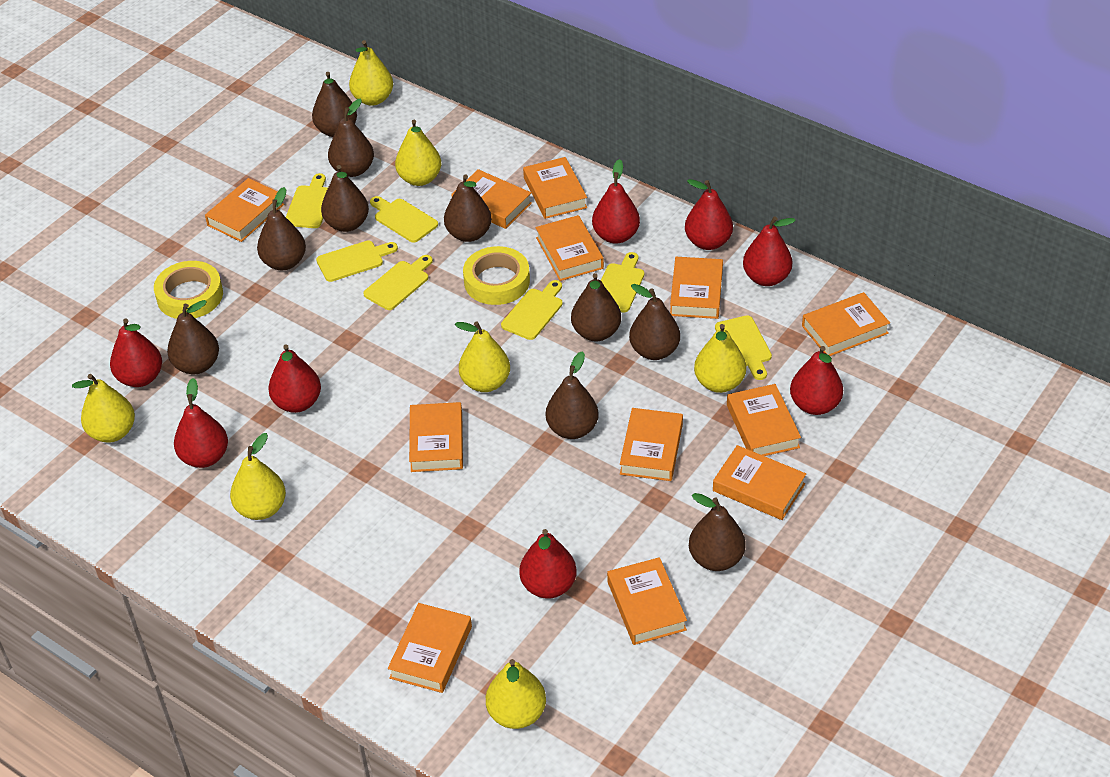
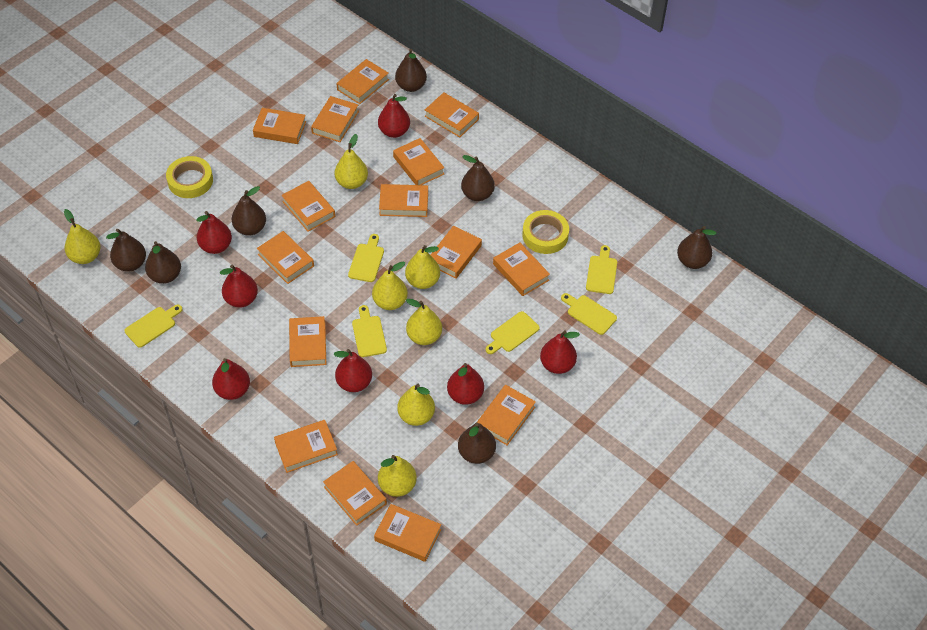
brown pear: [167,300,219,374] [257,187,306,270] [312,72,357,137] [321,165,369,232] [328,99,374,177] [444,175,492,242] [546,351,599,439] [571,273,621,341] [629,284,680,360] [689,493,746,571] = 10 -> [106,229,146,272] [145,241,181,284] [232,186,266,236] [395,49,427,92] [458,423,496,464] [461,155,495,201] [677,226,716,269] = 7
orange book: [205,178,284,242] [388,603,472,693] [409,402,463,472] [451,169,532,229] [523,157,587,219] [536,215,604,281] [607,557,687,645] [620,408,683,481] [670,257,723,319] [713,445,806,520] [727,384,801,456] [802,292,890,356] = 12 -> [253,108,306,144] [257,231,314,284] [274,420,338,473] [281,181,335,232] [289,316,326,367] [311,96,359,142] [323,461,387,526] [336,59,389,104] [374,504,441,562] [379,184,428,217] [393,138,444,185] [425,92,479,138] [431,226,482,279] [477,385,536,445] [493,243,550,296] = 15
red pear: [110,318,162,387] [174,378,228,468] [268,344,321,413] [519,529,577,599] [592,159,640,244] [685,179,733,250] [743,216,795,286] [790,346,843,415] = 8 -> [196,211,232,254] [212,358,250,400] [220,265,258,308] [333,349,372,392] [378,94,410,138] [447,363,484,405] [540,330,580,374] = 7
yellow cutting board: [286,173,328,228] [316,241,398,282] [363,255,433,310] [370,196,438,243] [501,280,563,340] [601,252,644,313] [715,315,772,380] = 7 -> [124,305,182,348] [348,234,384,282] [352,305,387,357] [486,311,540,354] [561,293,617,335] [586,245,617,294] = 6

